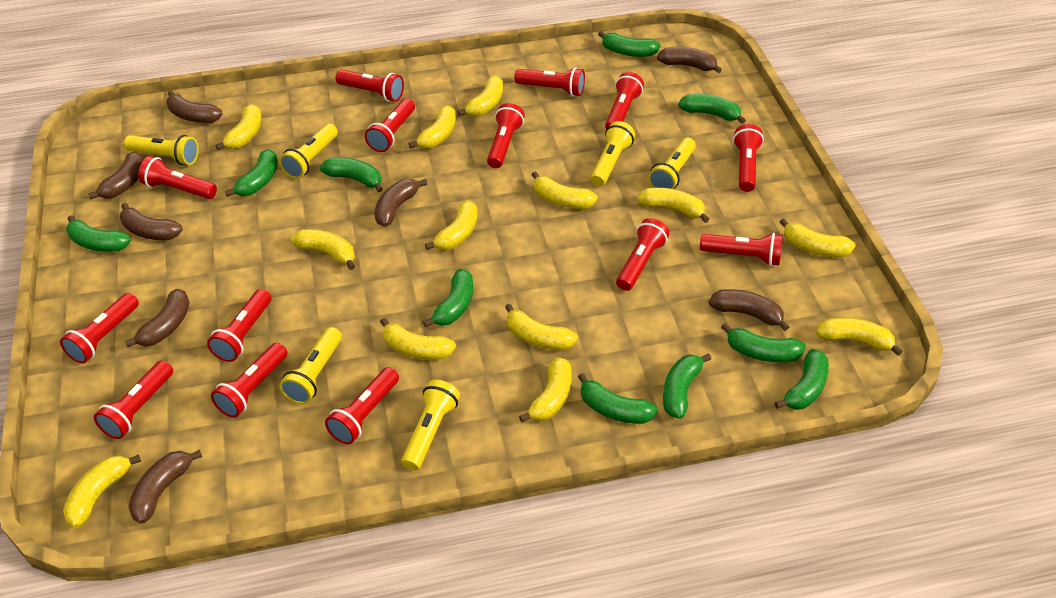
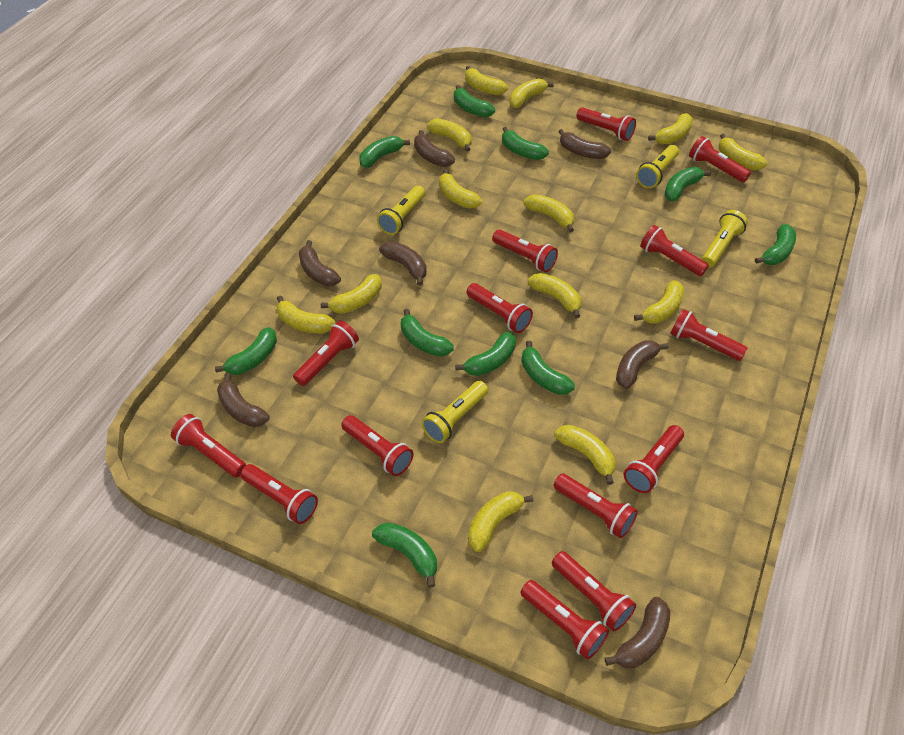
brown banana: [88,151,144,200] [120,203,183,240] [125,289,190,347] [128,450,202,524] [166,91,223,123] [374,179,427,227] [657,47,722,73] [709,289,789,331] = 8 -> [217,373,270,427] [299,240,341,286] [379,241,427,286] [414,130,455,167] [558,129,611,159] [605,597,670,668] [616,340,668,389] = 7
yellow flashlight: [124,135,199,165] [279,124,338,179] [279,327,342,404] [401,380,460,470] [590,121,635,186] [648,138,696,189] = 6 -> [377,186,425,235] [422,381,488,443] [636,145,679,188] [702,210,748,267] = 4

